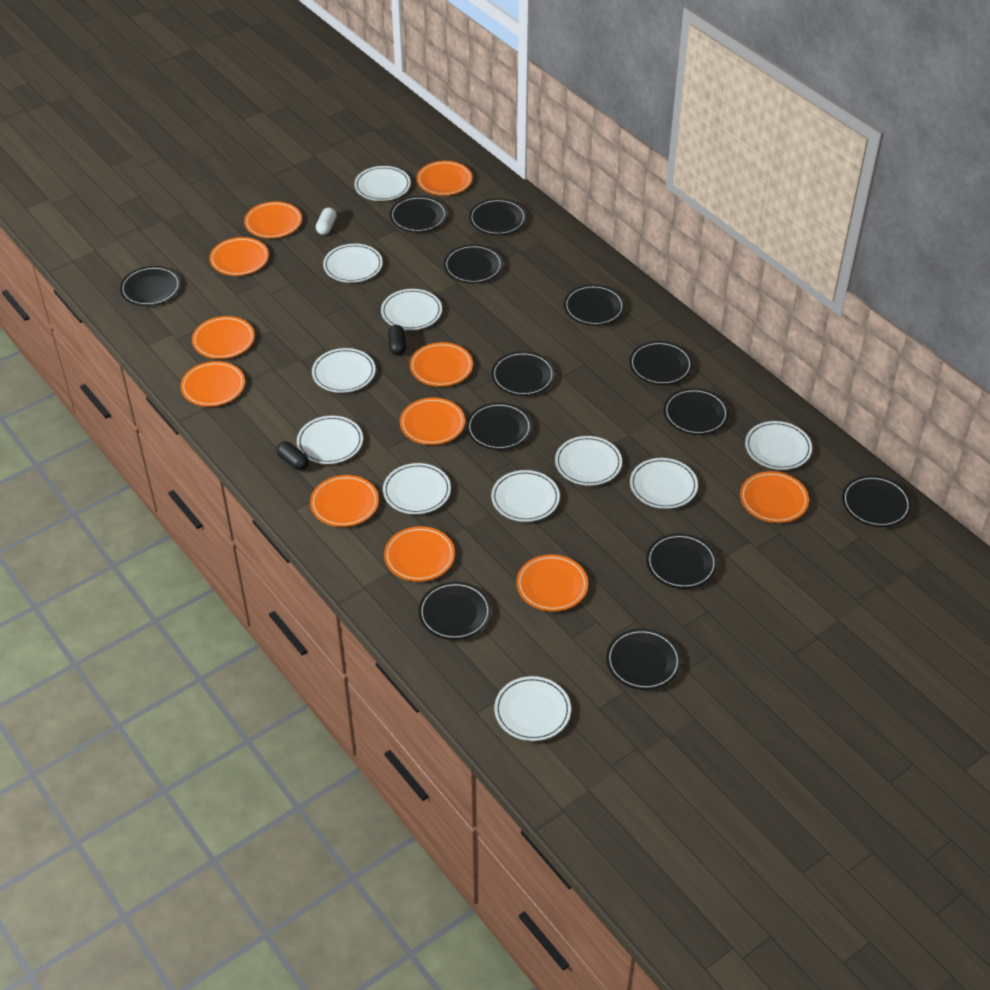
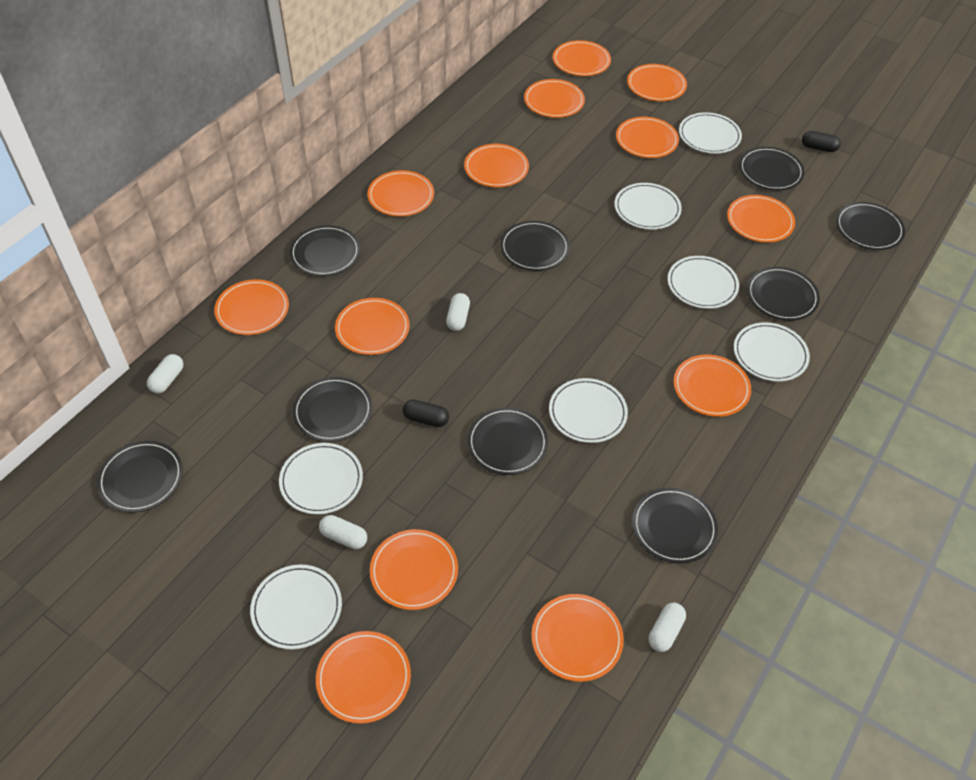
black plate: [120,266,181,306] [390,196,447,232] [418,582,491,640] [444,244,503,284] [467,402,532,450] [469,198,527,235] [491,351,555,396] [564,285,625,326] [606,629,681,690] [629,341,693,385] [646,533,718,589] [664,388,729,435] [842,475,912,527] = 13 -> [97,441,183,513] [290,225,360,276] [293,377,372,442] [467,407,548,475] [500,221,570,271] [632,488,718,563] [739,147,804,191] [747,267,820,321] [836,202,905,250] = 9
orange plate: [181,361,245,407] [192,316,255,359] [209,237,269,276] [244,202,302,238] [310,475,379,527] [384,526,455,582] [400,398,465,445] [410,342,473,387] [416,161,473,196] [516,555,588,611] [740,471,809,523] = 11 -> [214,279,289,335] [316,631,411,724] [335,298,410,355] [368,170,434,217] [370,529,458,610] [464,144,529,187] [524,79,585,118] [531,594,624,682] [553,40,611,76] [616,117,679,158] [627,64,687,101] [674,355,751,417] [727,195,795,243] = 13
white capsule: [316,207,337,235] = 1 -> [147,354,183,393] [319,515,367,549] [446,293,470,331] [649,603,686,652] = 4
white plate: [297,416,363,464] [312,348,376,393] [323,244,383,283] [354,166,411,201] [381,289,442,330] [383,463,451,514] [491,470,560,522] [494,676,571,741] [555,436,622,486] [630,458,698,509] [745,421,812,470] = 11 -> [250,565,342,649] [279,443,363,514] [549,378,628,443] [615,183,682,230] [668,256,739,309] [679,112,742,154] [734,322,810,382] = 7

